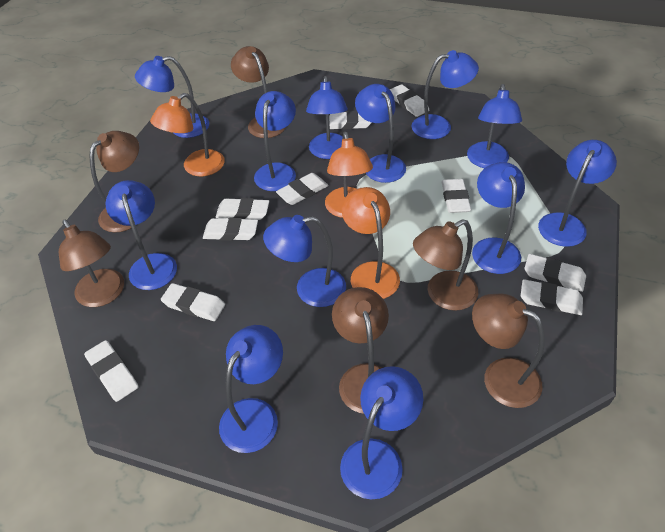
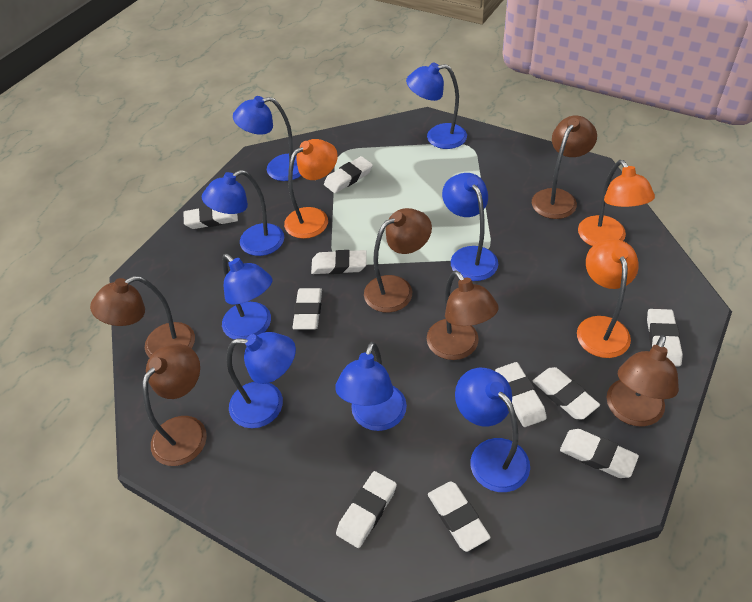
blue lamp: [105,180,177,290] [135,56,209,138] [219,325,283,453] [254,91,296,191] [263,215,346,307] [306,76,348,159] [340,366,423,500] [355,84,406,183] [412,50,479,139] [467,84,522,168] [472,162,525,274] [538,140,617,247] = 12 -> [202,170,284,256] [222,254,272,340] [227,332,296,428] [233,96,301,181] [335,342,407,431] [406,63,467,149] [442,173,498,281] [455,368,530,492] = 8

